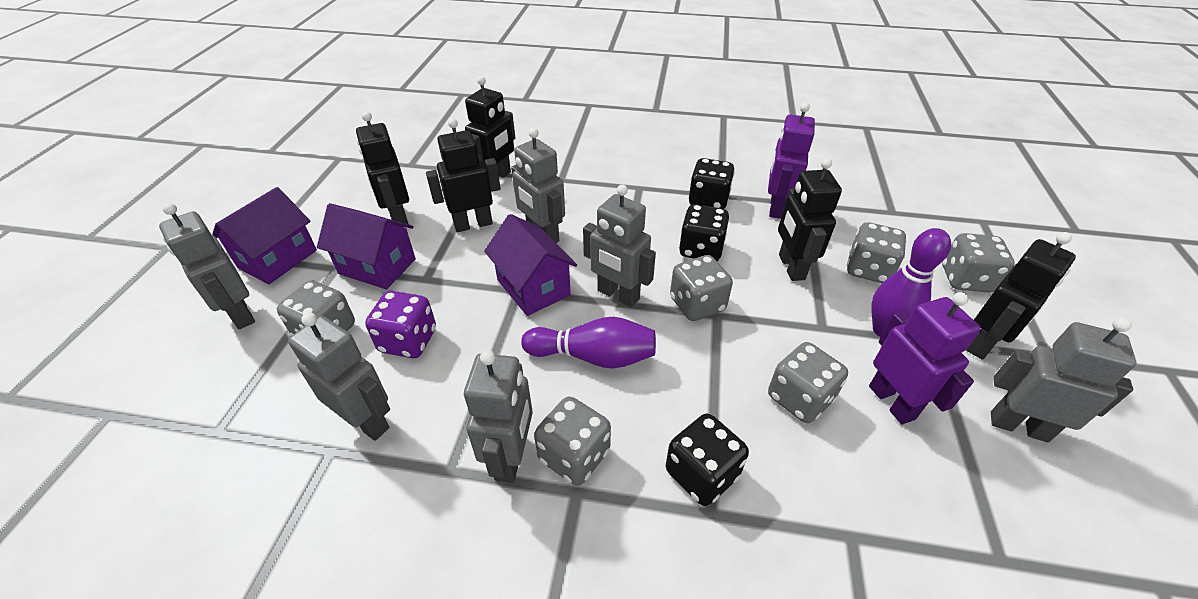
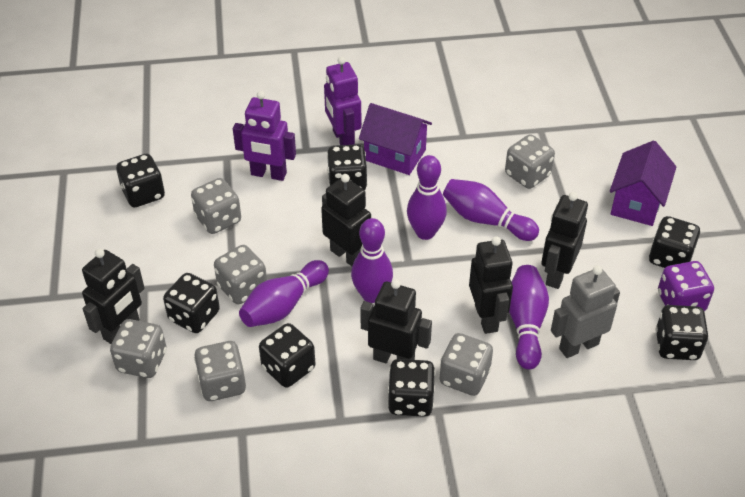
black dice: [666,414,749,506] [679,204,729,261] [689,158,735,209] = 3 -> [116,154,165,207] [163,273,220,333] [259,323,315,388] [327,144,368,190] [387,359,435,417] [649,216,700,268] [656,305,708,360] = 7
grey robot: [159,203,255,329] [288,312,390,441] [464,350,533,483] [511,128,565,243] [583,185,656,308] [991,318,1137,442] = 6 -> [551,265,620,358] = 1
purple bowling pin: [521,317,656,369] [872,228,951,337] = 2 -> [239,260,329,327] [351,218,393,303] [407,155,447,240] [443,179,539,241] [509,265,549,370] = 5
purple house: [212,187,317,284] [317,203,416,290] [484,214,577,316] = 3 -> [359,103,432,175] [610,141,676,226] = 2

